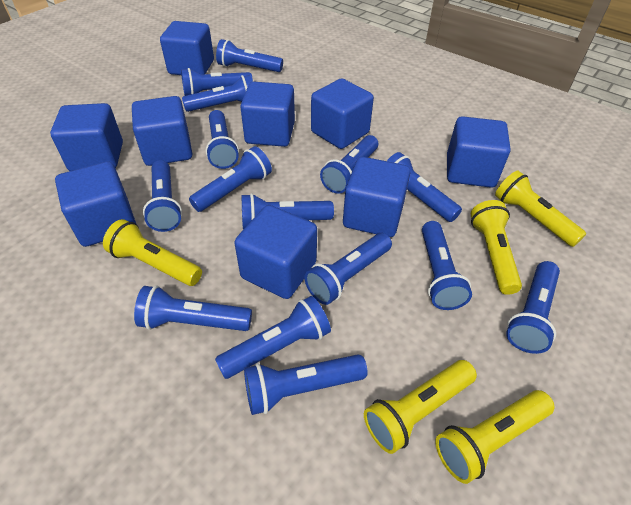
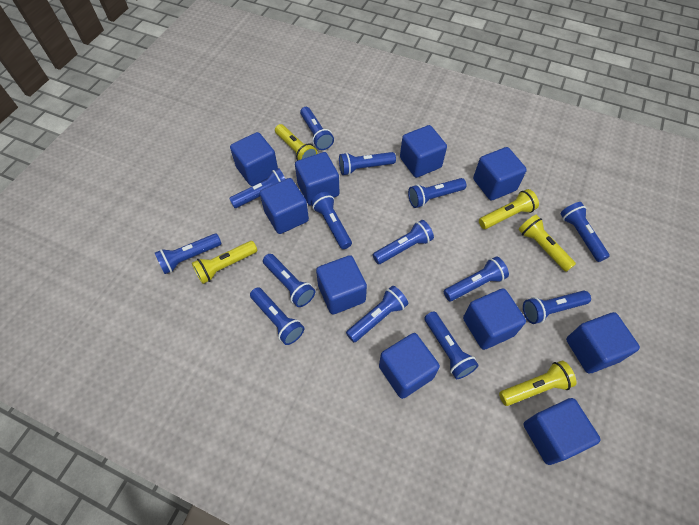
blue cube: [50,103,123,171] [55,161,136,247] [132,96,192,166] [160,21,214,75] [234,205,317,299] [240,82,295,147] [311,78,374,149] [343,157,411,237] [447,116,511,188] = 9 -> [230,132,278,186] [260,178,309,234] [295,152,339,206] [316,255,367,314] [379,333,440,399] [400,125,447,178] [463,289,526,350] [473,147,527,201] [524,398,601,465] [566,312,640,374] = 10
blue flashlight: [134,285,252,331] [143,160,182,232] [181,68,253,96] [182,75,252,112] [189,146,272,212] [206,110,239,169] [215,296,331,379] [216,39,283,72] [242,193,334,230] [244,354,368,415] [304,233,392,305] [320,135,378,194] [387,152,462,222] [422,221,472,310] [506,261,560,354] = 15 -> [155,233,221,274] [229,168,285,208] [250,287,304,345] [263,254,315,307] [300,107,334,150] [311,192,352,249] [339,152,396,175] [346,286,408,342] [373,220,434,264] [408,178,466,208] [424,311,479,379] [444,257,509,301] [523,290,591,324] [561,202,609,262] = 14

